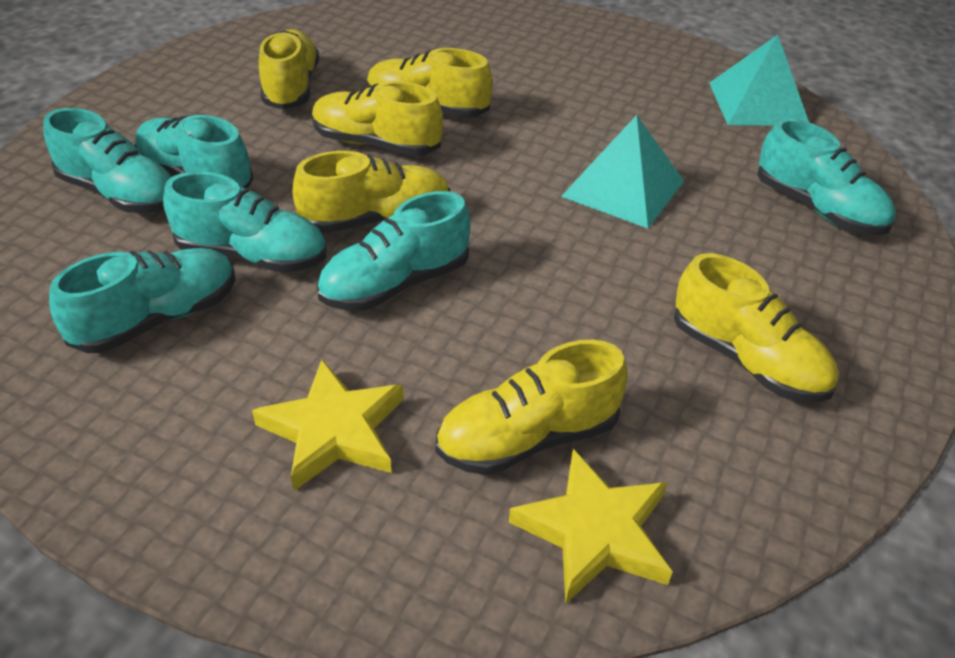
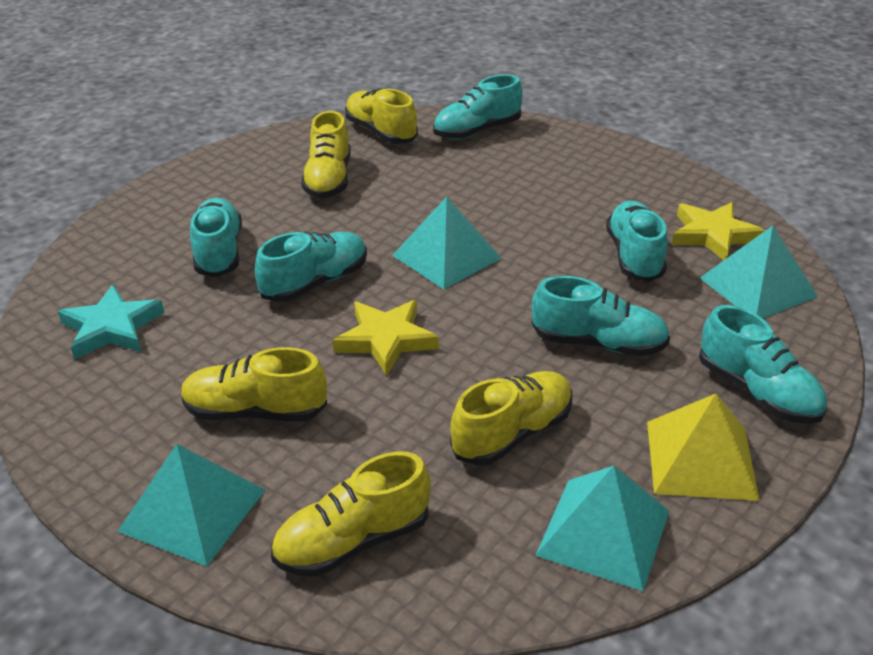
turquoise pyramid: [561,115,684,228] [709,35,809,125] = 2 -> [117,444,265,566] [392,197,502,289] [535,466,669,591] [700,226,818,319] = 4
turquoise star: none = 0 -> [58,285,164,359] = 1
yellow pyramid: none = 0 -> [647,394,760,501] = 1
yellow shoe: [259,29,319,110] [292,151,450,233] [312,81,443,156] [367,48,493,118] [436,340,628,475] [674,253,839,402] = 6 -> [181,347,327,421] [271,451,431,576] [301,111,351,198] [345,89,418,144] [450,371,572,465] = 5

